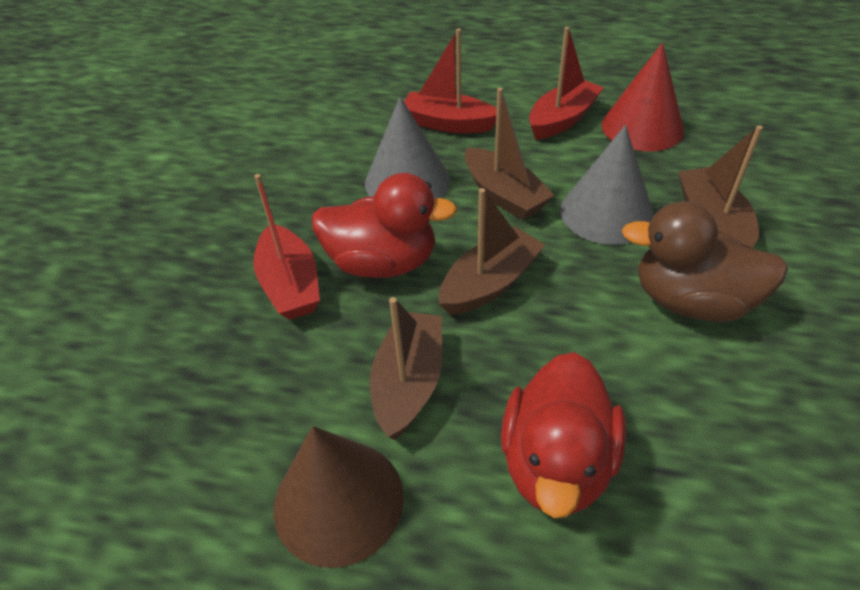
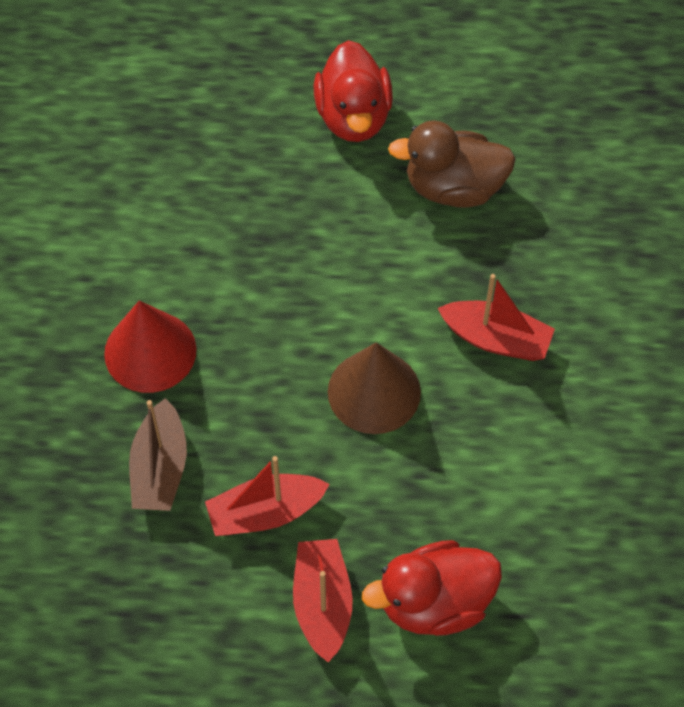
brown boat: [370,297,442,440] [439,188,545,315] [465,88,555,220] [678,125,763,249] = 4 -> [129,398,187,511] = 1
grey cone: [365,97,450,198] [560,125,654,245] = 2 -> none = 0

